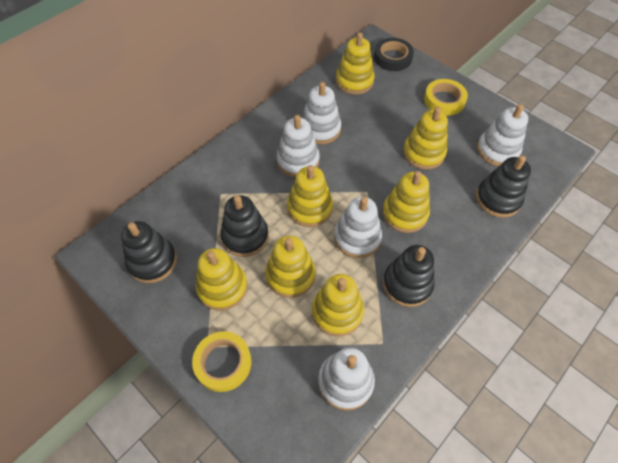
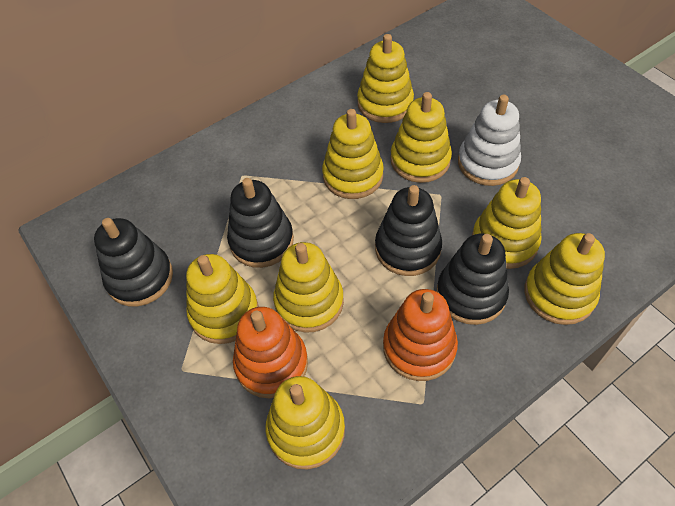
black tape: [374,38,414,71] = 1 -> none = 0
orange stacking toy: none = 0 -> [233,307,308,398] [383,289,458,381] = 2
white stacking toy: [276,115,320,177] [302,82,341,144] [318,348,375,410] [334,196,382,258] [477,104,528,166] = 5 -> [458,95,521,186] = 1
yellow stacking toy: [196,248,248,311] [266,236,315,298] [287,165,333,227] [312,274,364,336] [336,33,375,95] [383,171,430,233] [403,107,448,170] = 7 -> [186,254,258,344] [266,376,345,470] [273,242,344,333] [322,109,384,199] [357,34,414,123] [390,92,452,183] [472,177,542,269] [524,233,605,325] = 8
yellow tape: [192,331,251,392] [424,79,468,116] = 2 -> none = 0

